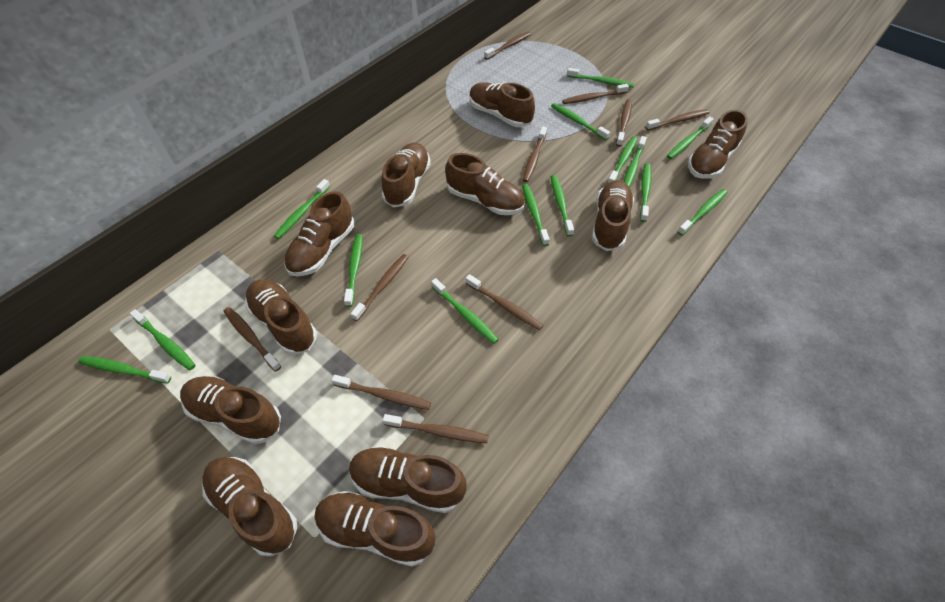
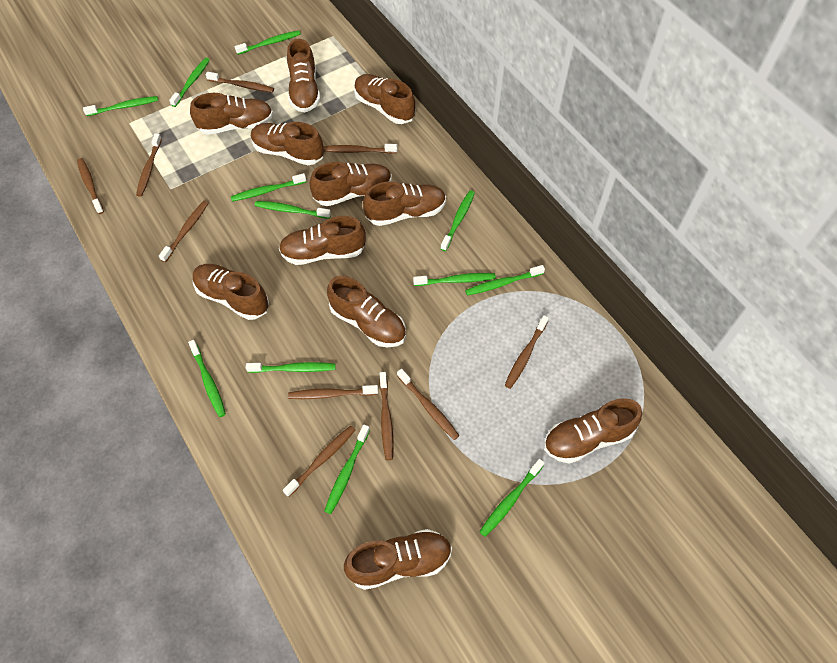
green toothbrush: [78,356,171,384] [130,309,196,370] [274,179,330,239] [344,234,362,307] [431,278,499,344] [522,184,550,246] [551,103,610,140] [551,175,574,236] [567,68,634,88] [607,136,638,184] [623,136,647,188] [640,163,651,222] [667,116,714,159] [677,189,728,236] = 14 -> [83,96,158,116] [169,58,210,107] [188,340,226,417] [231,173,306,202] [235,30,301,55] [246,362,335,373] [255,201,331,219] [324,425,370,514] [413,273,496,286] [440,190,475,251] [465,265,545,296] [479,459,544,537] = 12

